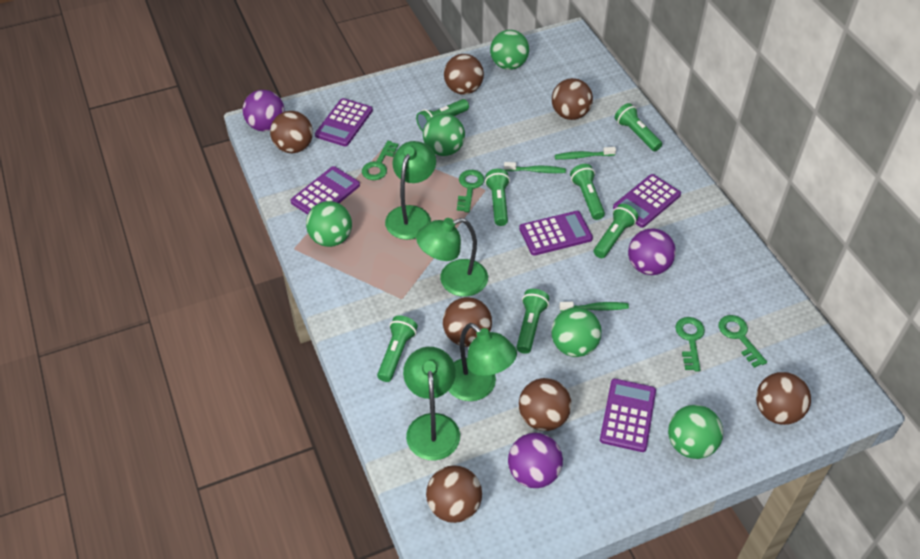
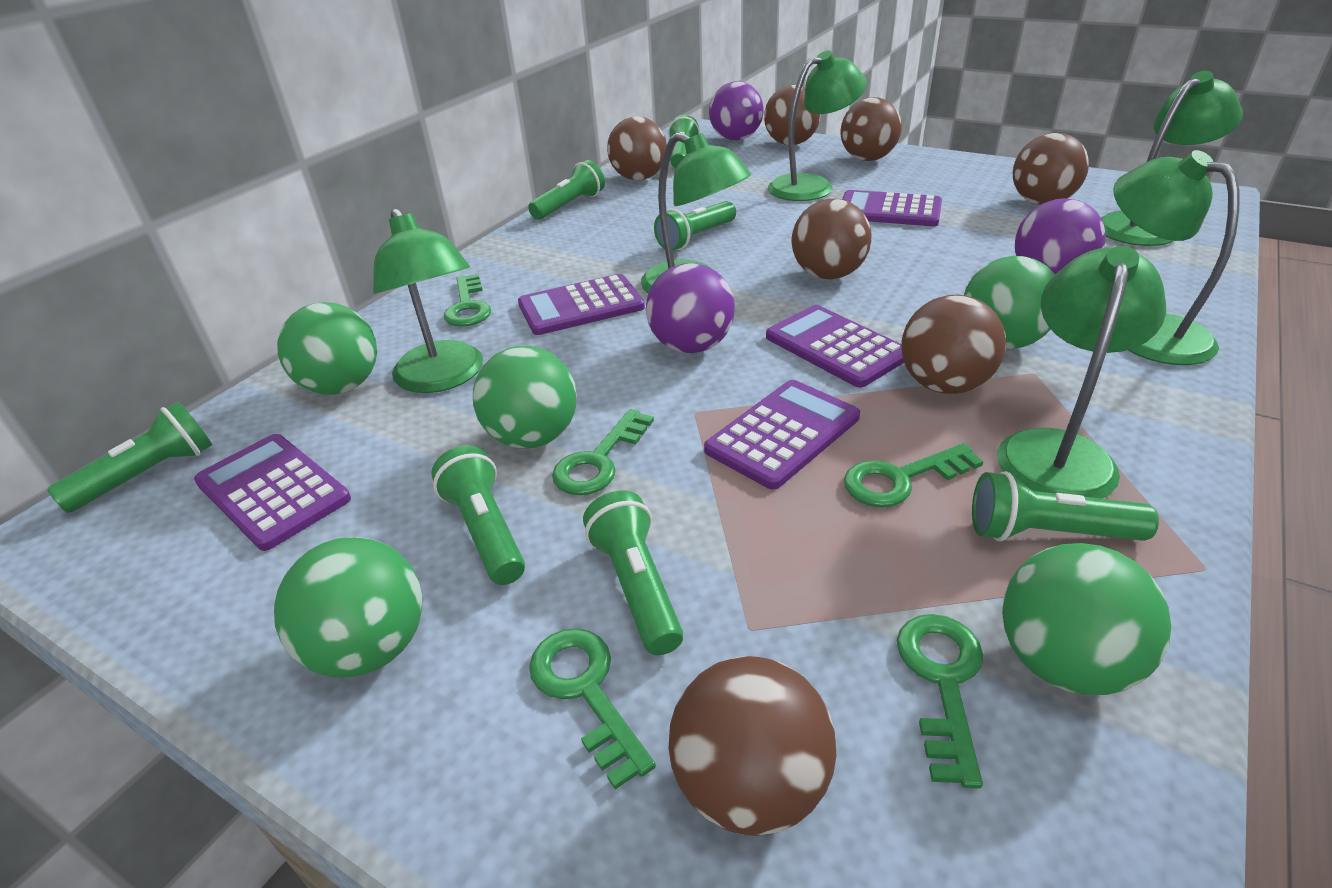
green key: [362,141,399,180] [457,170,484,212] [675,317,705,371] [718,315,767,368] = 4 -> [444,274,491,327] [529,628,656,790] [552,409,654,495] [844,443,984,507] [897,614,983,788] = 5
green lamp: [385,141,436,240] [403,347,460,460] [416,218,488,297] [448,323,517,401] = 4 -> [373,208,483,393] [641,133,751,293] [768,51,867,201] [997,246,1166,499] [1101,71,1243,246] [1113,150,1239,365] = 6
green toothbrush: [504,162,566,173] [555,147,616,159] [559,302,629,312] = 3 -> none = 0

